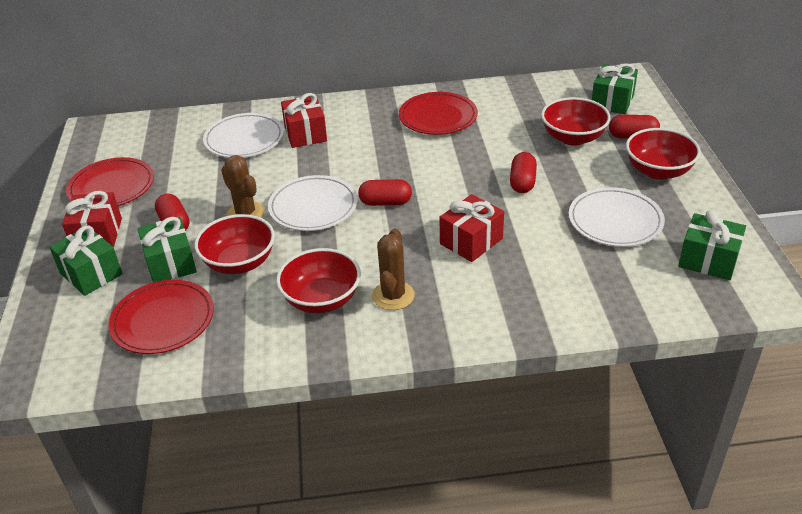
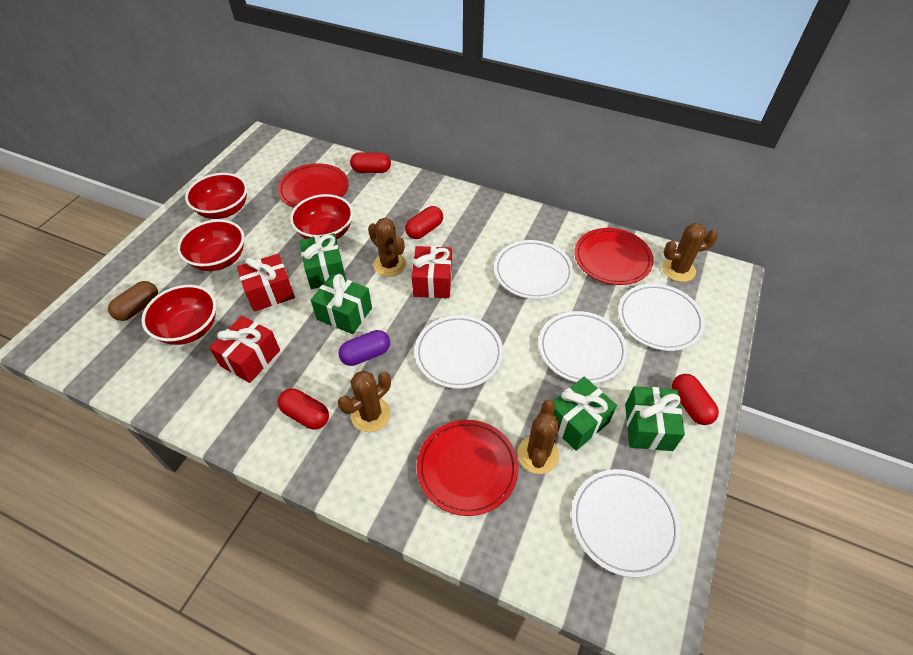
brown cactus: [221,155,264,218] [372,229,415,310] = 2 -> [338,370,391,432] [368,218,406,277] [517,400,559,474] [662,223,718,282] = 4
brown capsule: none = 0 -> [108,281,158,321] = 1
purple capsule: none = 0 -> [338,330,390,366] = 1
white plate: [203,113,284,158] [268,175,358,231] [569,187,665,247] = 3 -> [415,315,503,389] [494,240,574,299] [539,311,628,384] [571,469,681,578] [618,284,705,351] = 5

